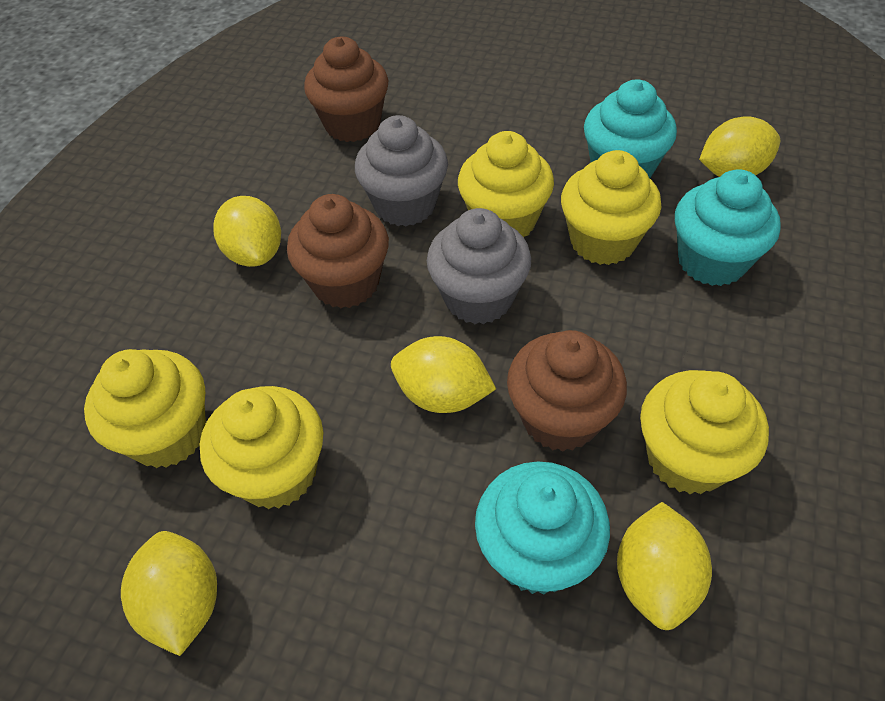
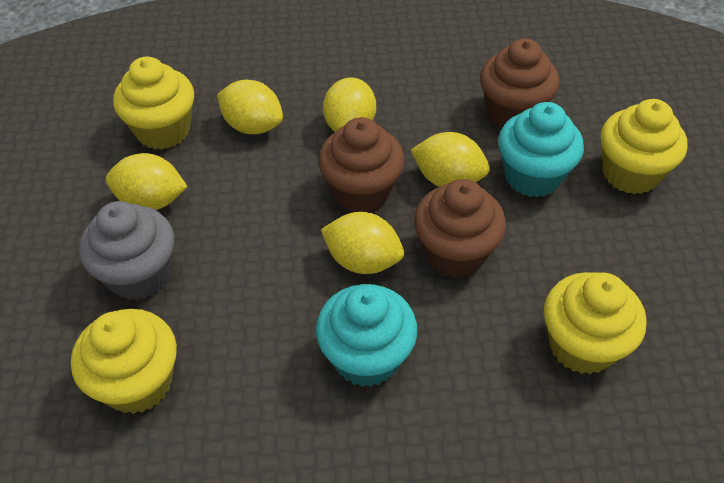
grey cupcake: [355,115,448,226] [427,208,531,324] = 2 -> [79,201,174,300] = 1
turquoise cupcake: [475,461,610,595] [584,80,677,178] [675,169,781,286] = 3 -> [316,284,417,387] [498,102,584,198] = 2
yellow cupcake: [84,349,206,468] [200,386,323,509] [458,131,554,237] [561,150,661,265] [640,370,769,494] = 5 -> [71,309,177,414] [113,56,194,150] [544,272,647,374] [601,99,688,194] = 4

